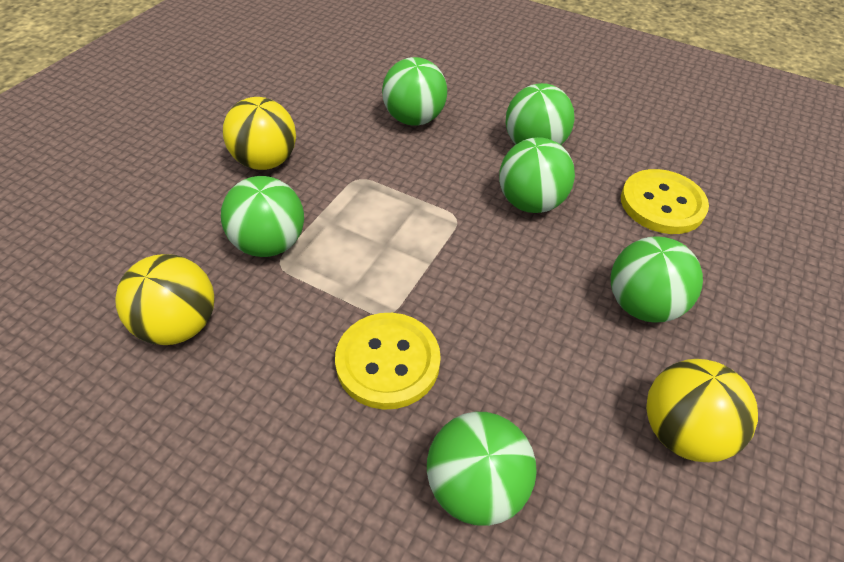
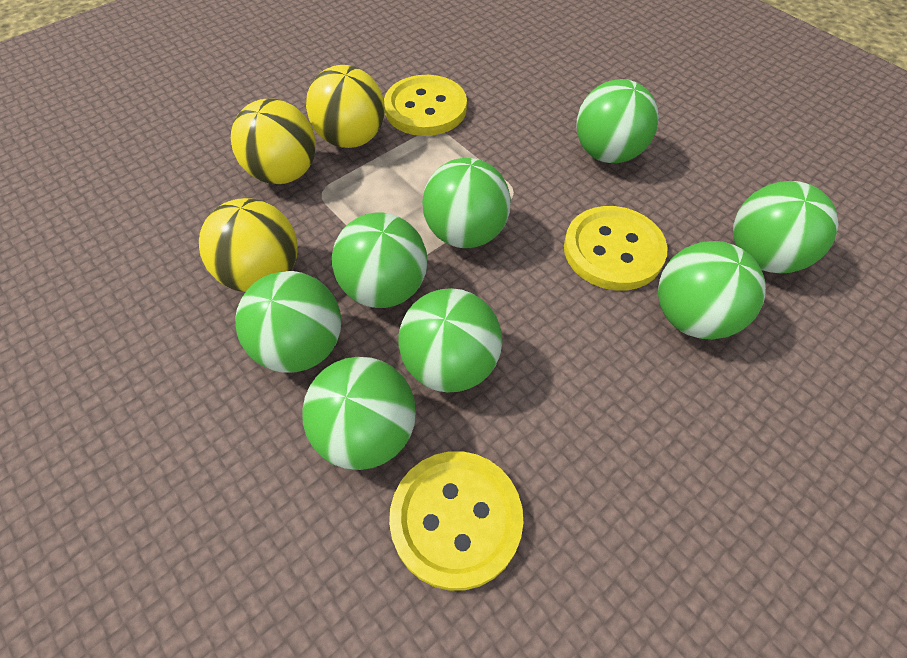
green ball: [221,176,304,257] [382,57,447,126] [427,412,537,526] [499,137,575,213] [506,83,575,145] [611,236,703,323] = 6 -> [235,271,342,373] [302,357,416,470] [332,213,427,308] [398,288,502,392] [422,158,511,248] [577,79,659,163] [658,241,766,340] [733,181,839,274] = 8
yellow button: [335,313,441,410] [621,169,709,234] = 2 -> [384,75,467,136] [389,451,524,591] [564,206,668,291] = 3

